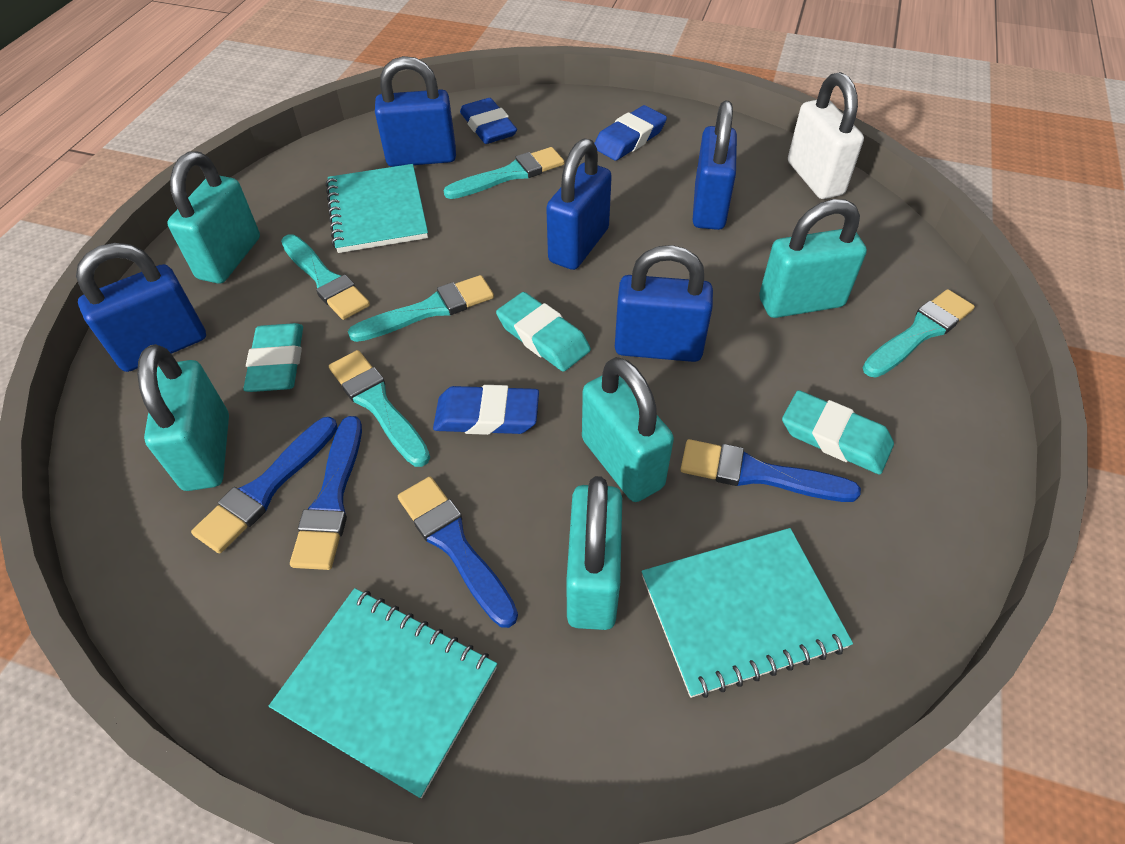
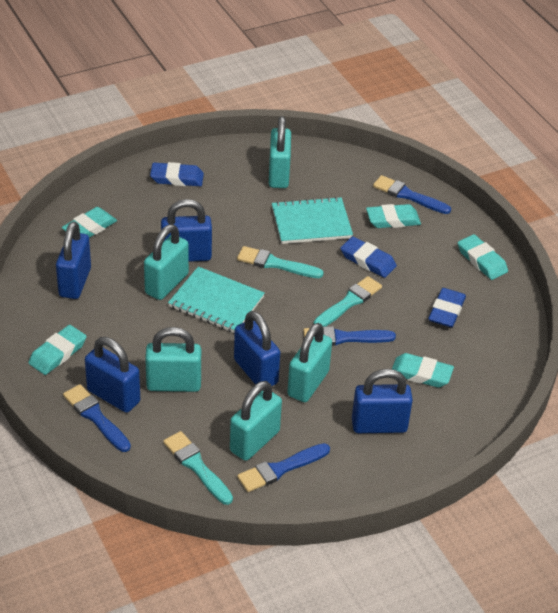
turquoise brush: [281,234,370,320] [329,350,430,467] [348,275,494,342] [443,147,564,199] [863,289,975,378] = 5 -> [163,431,233,505] [237,246,324,278] [313,276,382,327] = 3
turquoise eraser: [243,323,303,392] [496,292,591,372] [782,390,894,475] = 3 -> [28,325,87,375] [62,207,117,238] [366,204,421,228] [392,353,454,388] [458,234,508,280] = 5
turquoise notebook: [269,588,497,798] [326,164,428,253] [642,528,853,698] = 3 -> [168,266,265,333] [272,197,353,244] = 2
white padlock: [788,72,864,199] = 1 -> none = 0

